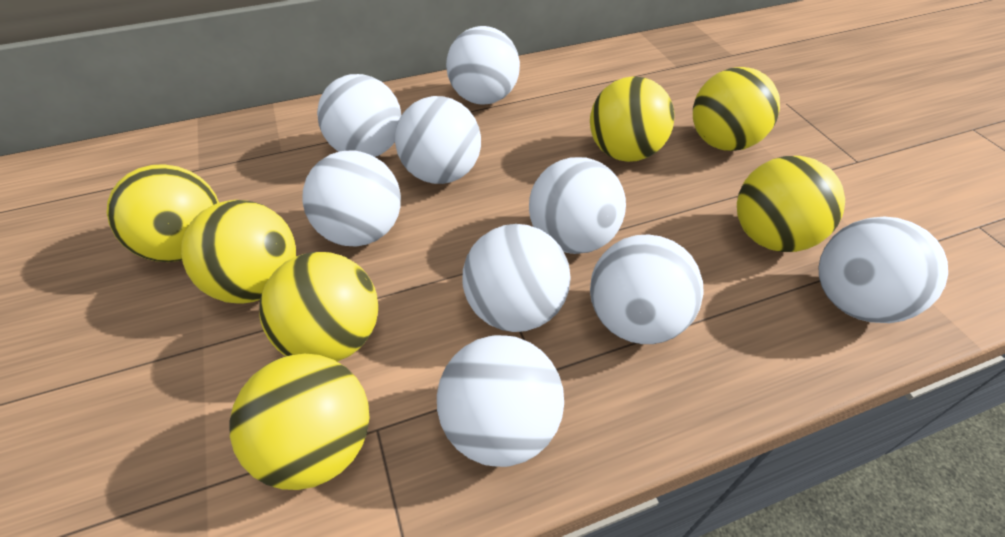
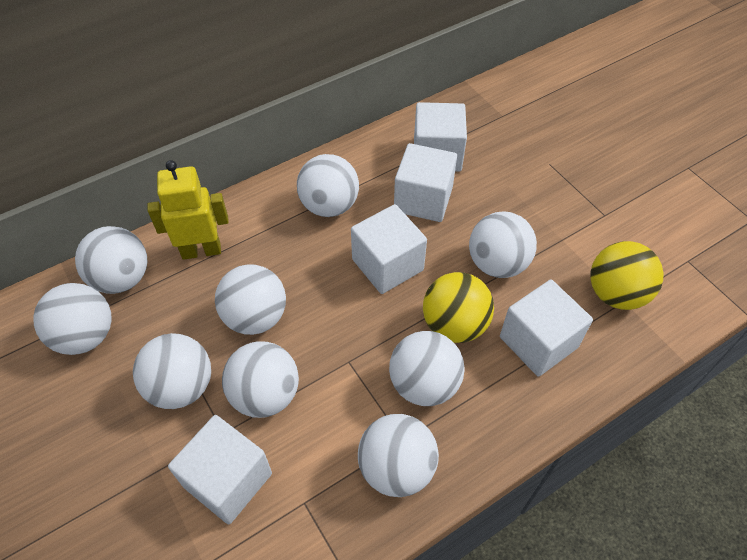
white cube: none = 0 -> [168,415,272,524] [351,204,427,294] [394,143,457,222] [414,102,467,171] [500,279,593,377] = 5
yellow ball: [107,164,219,262] [181,200,296,303] [230,354,370,490] [259,252,378,362] [590,76,675,162] [693,67,780,151] [737,156,845,252] = 7 -> [423,272,494,343] [590,241,663,310] = 2
yellow robot: none = 0 -> [148,160,229,260] = 1

